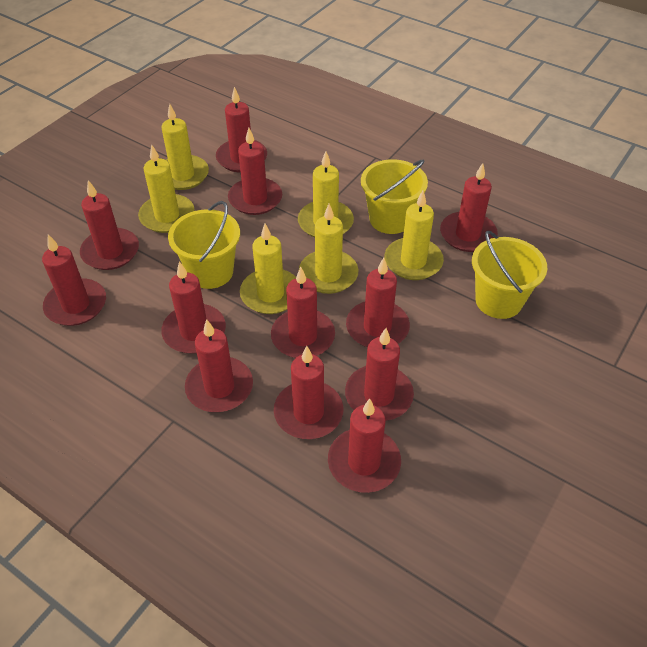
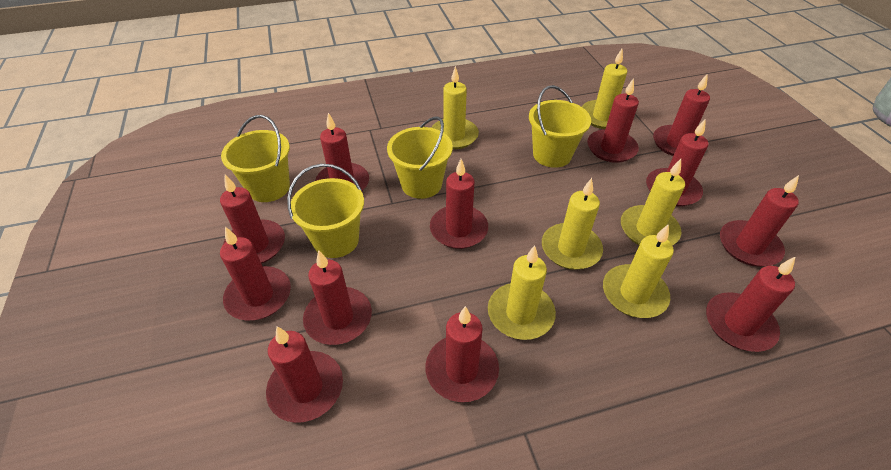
yellow bucket: [168,201,240,289] [361,159,428,234] [472,231,547,319] = 3 -> [221,115,290,202] [287,164,364,258] [387,116,453,199] [529,85,591,168] = 4

